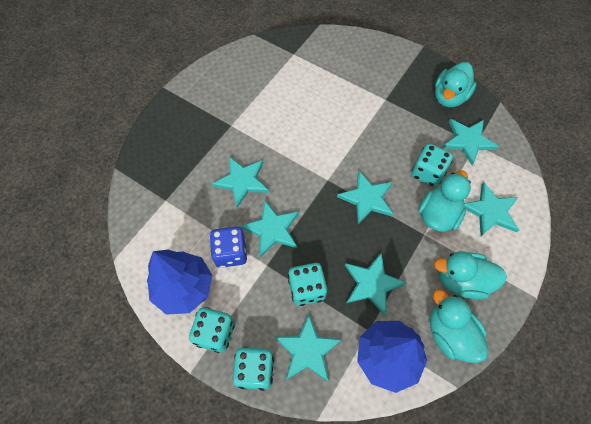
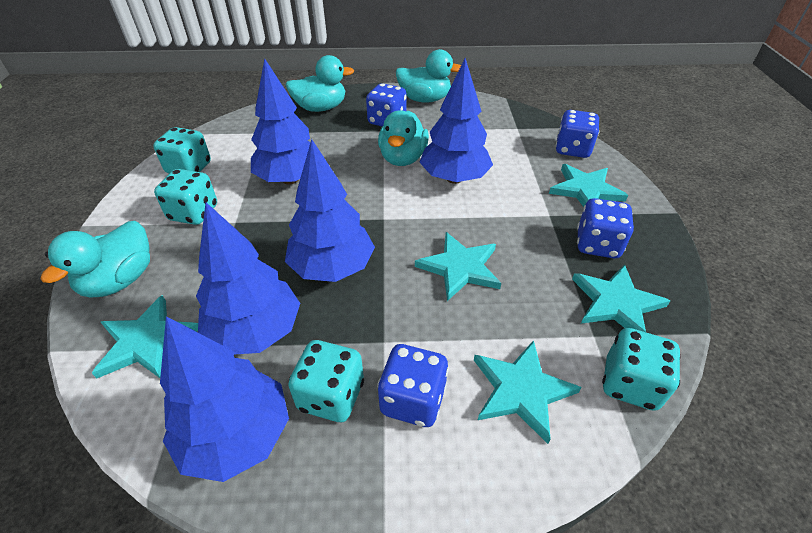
blue dice: [209,227,247,268] = 1 -> [366,83,407,127] [377,344,449,427] [556,110,600,158] [577,198,634,258] = 4
blue tree: [147,250,213,315] [357,321,427,393] = 2 -> [160,316,289,482] [196,203,300,354] [251,58,324,184] [285,139,375,282] [419,58,493,184] = 5
turquoise star: [212,157,269,208] [241,201,299,257] [275,314,342,382] [337,171,394,224] [345,253,407,316] [442,119,499,165] [465,182,519,236] = 7 -> [92,295,198,378] [415,232,501,301] [474,340,582,444] [549,164,628,207] [572,265,670,332] = 5

